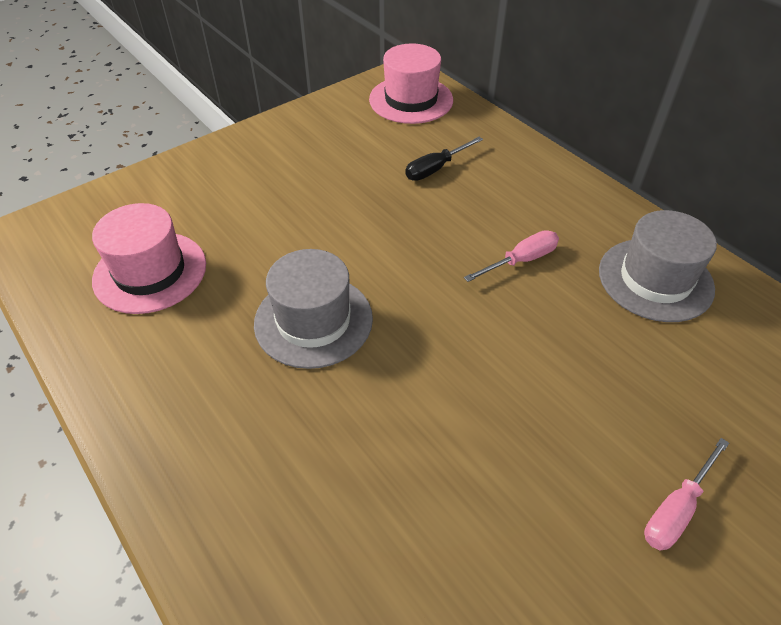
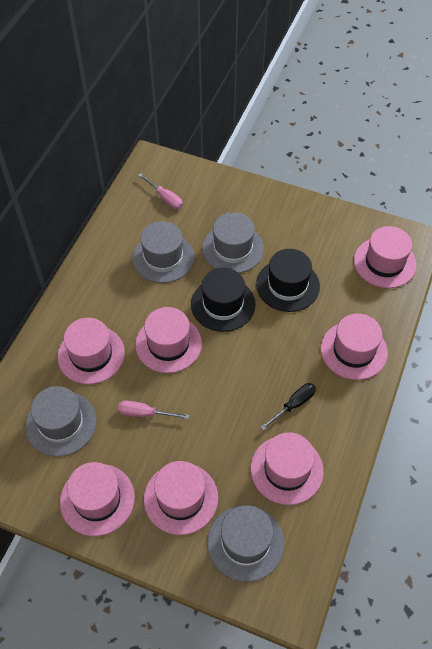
black hat: none = 0 -> [191,268,255,332] [256,249,320,312] = 2
grey hat: [254,249,373,369] [599,210,717,322] = 2 -> [25,386,96,457] [132,221,194,283] [202,212,264,273] [207,505,284,582] = 4
pink hat: [92,203,206,314] [369,43,453,124] = 2 -> [57,318,125,384] [60,462,135,536] [135,307,202,373] [144,461,218,535] [251,432,324,505] [321,313,388,380] [354,226,417,288] = 7

